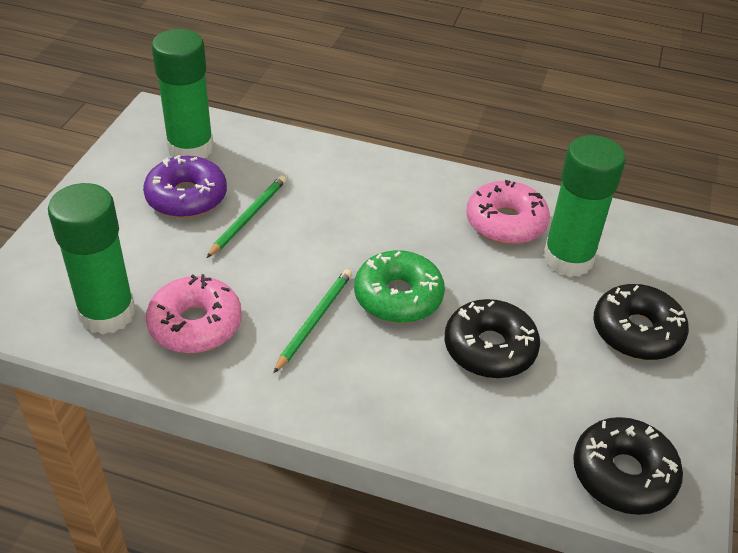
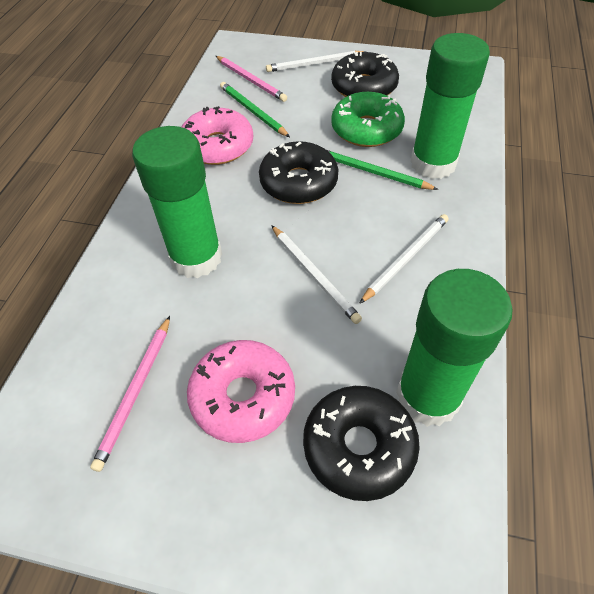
pink pencil: none = 0 -> [90,316,170,472] [216,56,287,102] = 2
purple donut: [143,155,227,218] = 1 -> none = 0
white pencil: none = 0 -> [266,51,365,72] [271,225,362,324] [359,214,449,304] = 3

